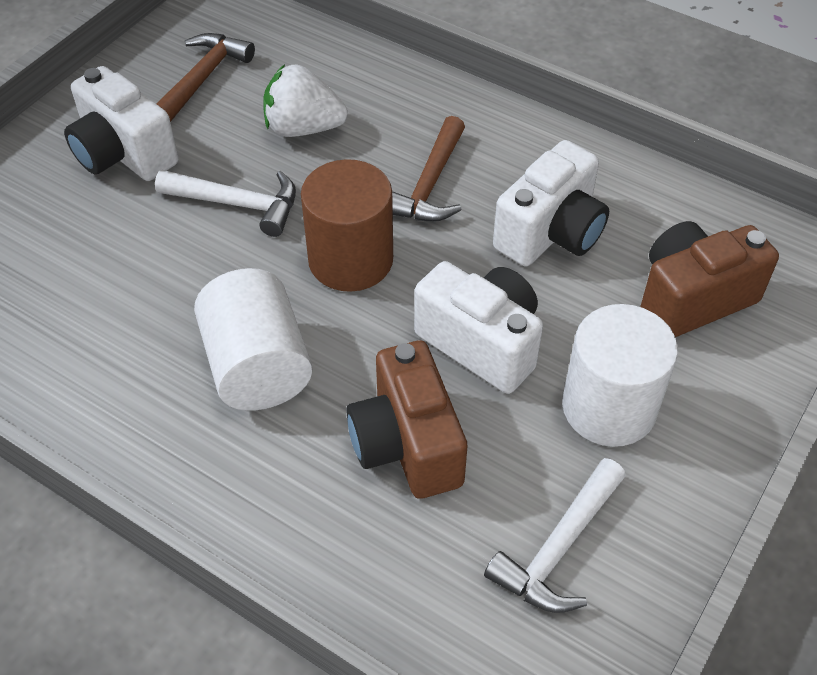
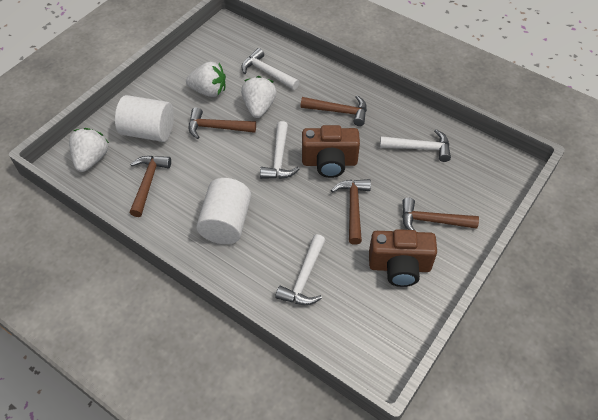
brown cylinder: [301,159,393,292] = 1 -> none = 0
brown hammer: [156,33,255,122] [392,116,465,222] = 2 -> [130,156,171,217] [189,107,256,139] [301,95,367,126] [331,179,371,245] [402,198,479,231] = 5
white camera: [64,66,179,181] [414,261,543,394] [493,140,609,266] = 3 -> none = 0
white hammer: [155,170,296,237] [484,458,626,613] = 2 -> [241,48,299,90] [260,121,300,179] [275,234,325,305] [380,129,451,162] = 4
white strawberry: [264,64,348,137] = 1 -> [69,128,109,172] [186,62,226,97] [241,76,277,118] = 3

